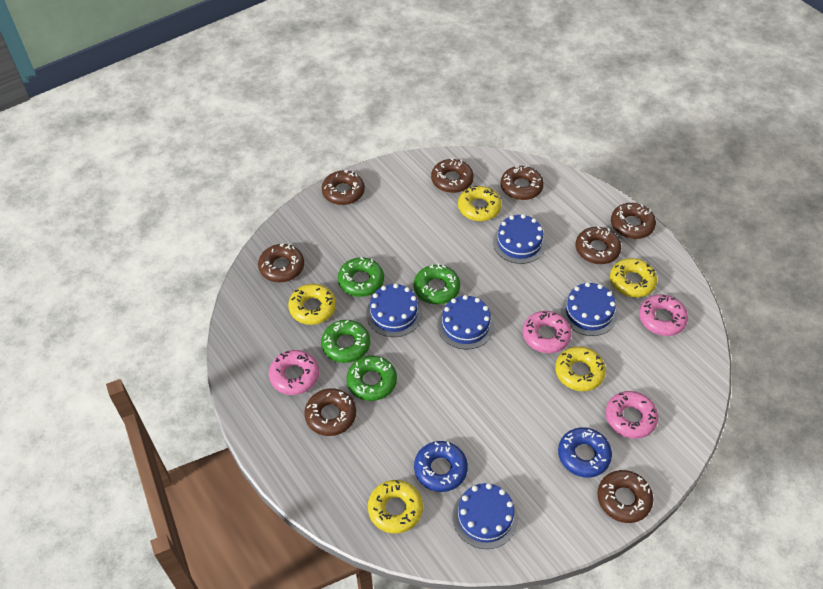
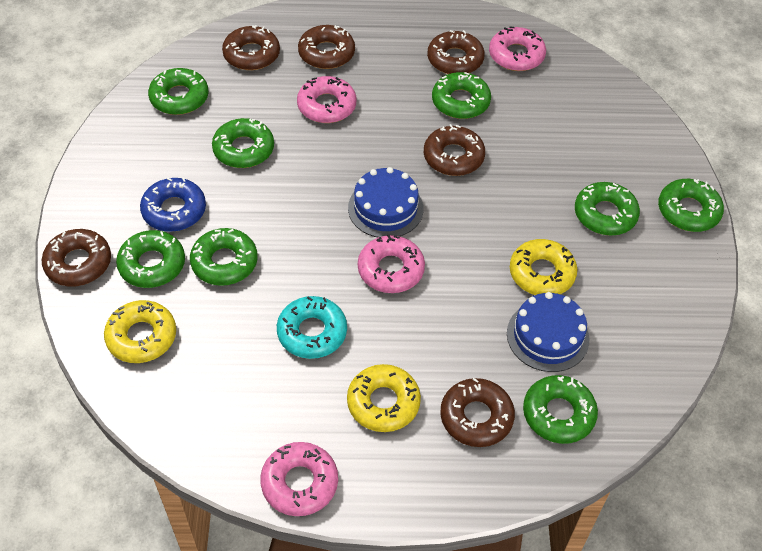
blue cake: [366,283,422,337] [437,295,494,349] [452,483,518,549] [493,214,546,264] [561,282,617,336] = 5 -> [348,167,424,237] [507,292,589,372] = 2
blue donut: [414,441,468,492] [558,427,612,478] = 2 -> [140,177,206,232] = 1
brown donut: [258,244,304,282] [304,389,356,436] [322,170,365,205] [431,158,474,193] [501,166,544,200] [576,226,621,264] [597,470,654,523] [611,203,656,239] = 8 -> [42,229,111,286] [222,25,280,70] [298,25,355,69] [424,124,485,176] [427,30,485,74] [440,378,515,447] = 6
green donut: [321,320,370,363] [338,257,384,297] [347,356,397,401] [414,264,460,304] = 4 -> [116,230,185,288] [148,68,208,115] [190,228,258,286] [212,118,274,168] [432,72,491,119] [523,375,598,444] [575,182,640,235] [658,179,724,232] = 8
turquoise donut: none = 0 -> [277,296,347,359] = 1
yellow donut: [288,284,336,325] [368,480,423,533] [458,186,502,221] [555,346,606,391] [610,258,657,298] = 5 -> [104,300,176,363] [347,364,421,432] [510,239,577,295] = 3

